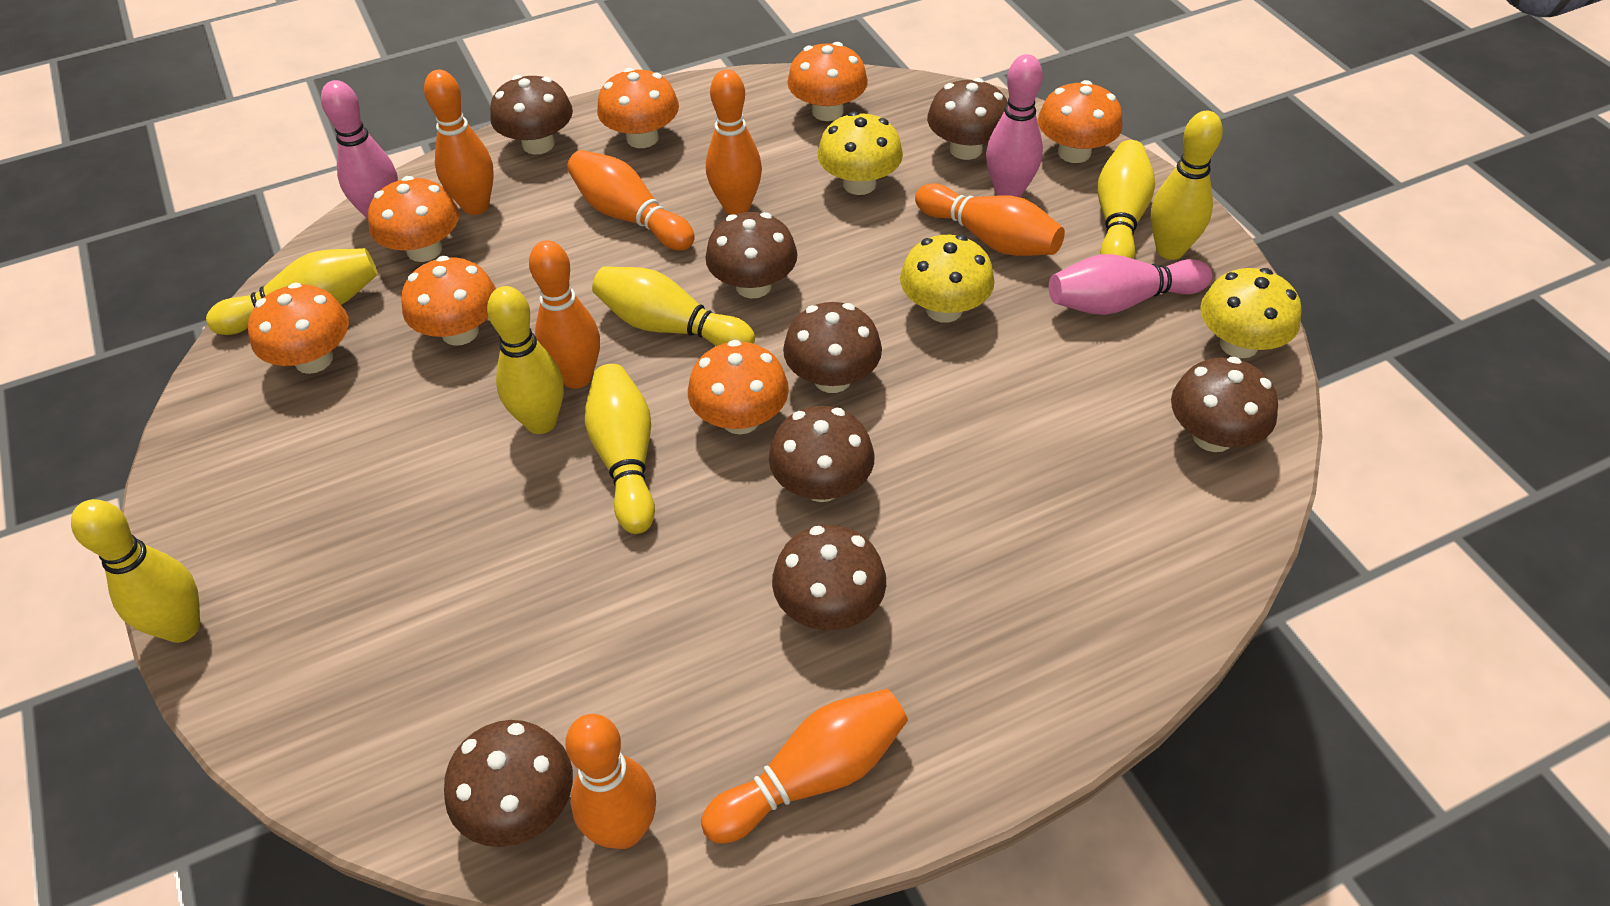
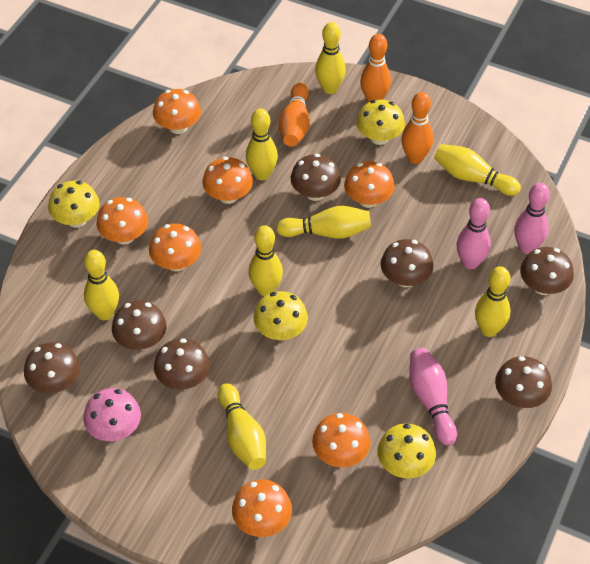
brown mushroom: [444,720,573,847] [490,75,573,155] [705,212,798,299] [769,406,875,502] [772,525,886,630] [783,302,882,393] [927,78,1008,160] [1171,357,1278,452] = 8 -> [24,342,80,393] [112,301,166,350] [154,338,210,390] [291,154,341,201] [380,239,434,287] [495,356,552,408] [520,247,574,295] = 7
orange bowling pin: [424,70,494,215] [529,240,600,389] [565,714,656,849] [567,150,695,251] [701,689,908,843] [706,69,762,215] [915,183,1065,256] = 7 -> [279,83,310,147] [360,34,391,103] [401,92,433,164] = 3
pink mushroom: none = 0 -> [83,388,141,441] = 1
yellow bowling pin: [71,499,200,643] [206,248,378,335] [487,286,564,434] [585,364,655,534] [592,266,755,346] [1097,140,1155,259] [1151,111,1223,260] = 7 -> [84,250,119,320] [218,383,266,470] [246,109,278,180] [248,225,283,296] [276,206,371,239] [315,22,346,94] [434,144,521,196] [475,266,511,337] = 8
yellow mushroom: [818,111,903,195] [900,234,995,323] [1200,268,1302,358] = 3 -> [48,181,100,228] [254,291,308,340] [356,99,405,145] [378,423,436,478] = 4

